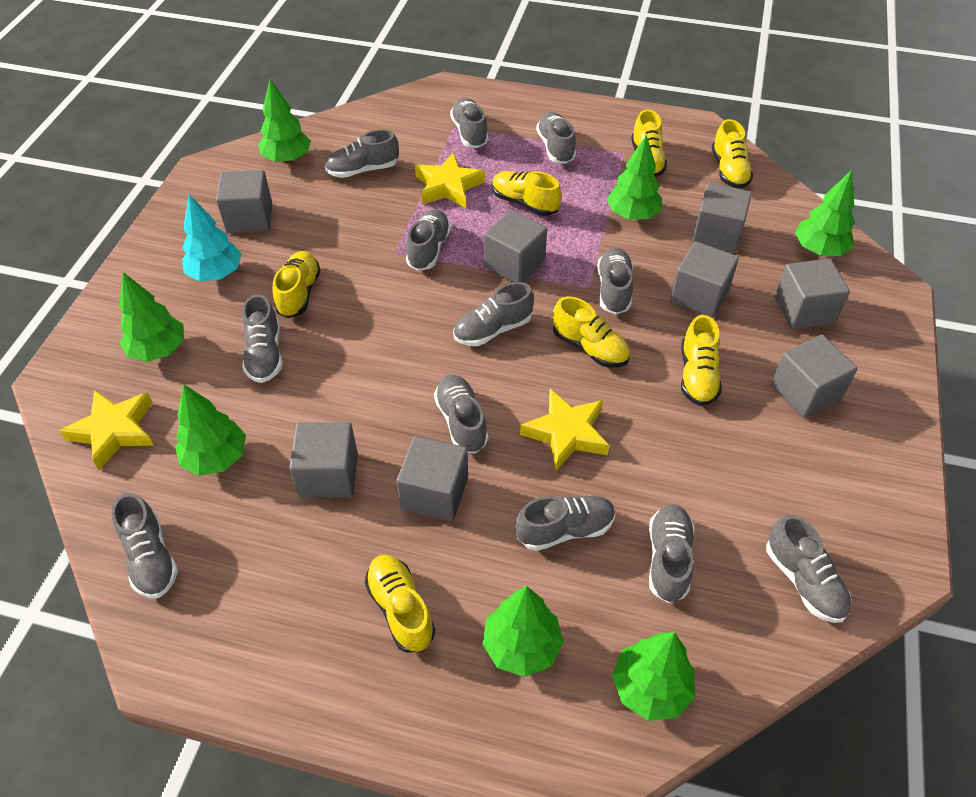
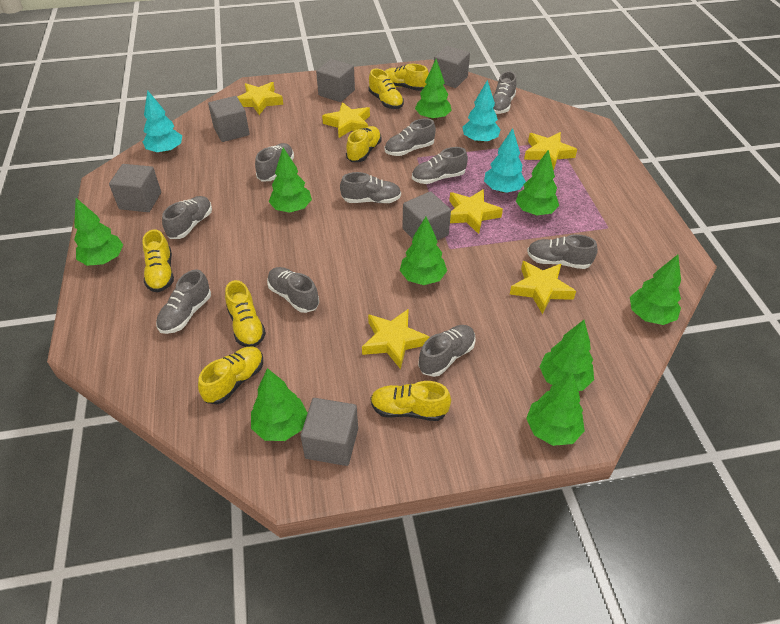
green tree: [119,272,184,362] [175,385,246,476] [258,79,311,163] [482,586,564,677] [607,135,662,220] [612,632,695,721] [795,170,855,256] = 7 -> [74,198,123,266] [251,368,307,441] [269,147,312,213] [400,217,447,285] [415,59,452,121] [516,150,559,215] [526,372,585,446] [539,320,594,391] [630,255,681,325] = 9
grey cube: [216,170,272,233] [289,422,358,498] [397,436,468,521] [484,210,547,282] [670,241,739,318] [692,183,752,252] [771,335,857,418] [775,259,850,330] = 8 -> [109,164,161,212] [208,96,250,142] [301,398,358,466] [316,59,355,102] [402,191,451,240] [434,46,470,88] = 6
grey shoe: [111,493,178,598] [242,294,283,383] [325,129,399,178] [406,209,451,271] [434,375,488,453] [450,98,489,148] [453,282,534,346] [515,495,615,551] [536,112,576,164] [597,248,633,314] [649,504,694,603] [766,515,852,623] = 12 -> [156,269,211,334] [162,196,212,239] [255,143,294,182] [267,267,319,313] [340,172,401,203] [385,118,436,156] [412,147,468,184] [418,325,476,377] [493,71,517,114] [527,234,598,269] = 10
turquoise tree: [182,194,242,281] = 1 -> [143,90,182,154] [462,80,501,143] [484,128,526,193] = 3
yellow star: [60,390,154,470] [415,152,485,208] [520,389,610,471] = 3 -> [237,82,283,115] [322,102,370,138] [362,309,429,369] [449,189,503,234] [510,261,576,314] [524,132,577,170] = 6

